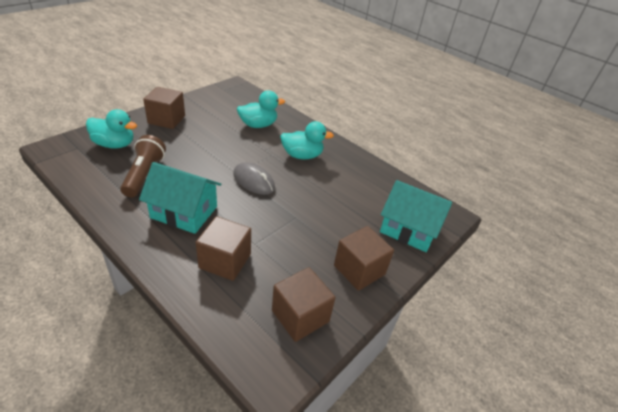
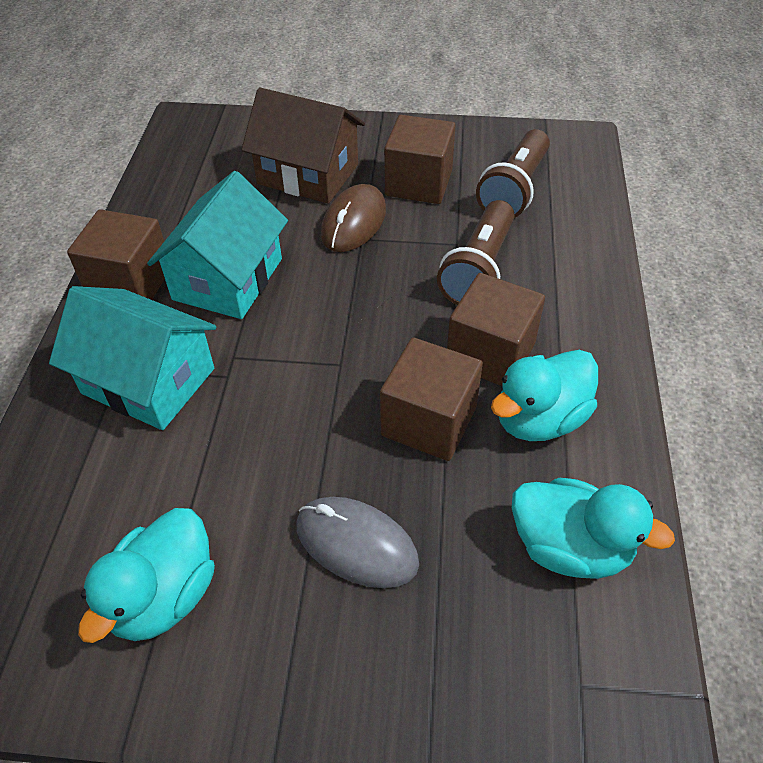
brown flashlight: [120,135,166,197] = 1 -> [437,200,515,305] [476,129,550,218] = 2
brown house: none = 0 -> [241,88,365,204] = 1
brown mouse: none = 0 -> [321,184,386,252] = 1

